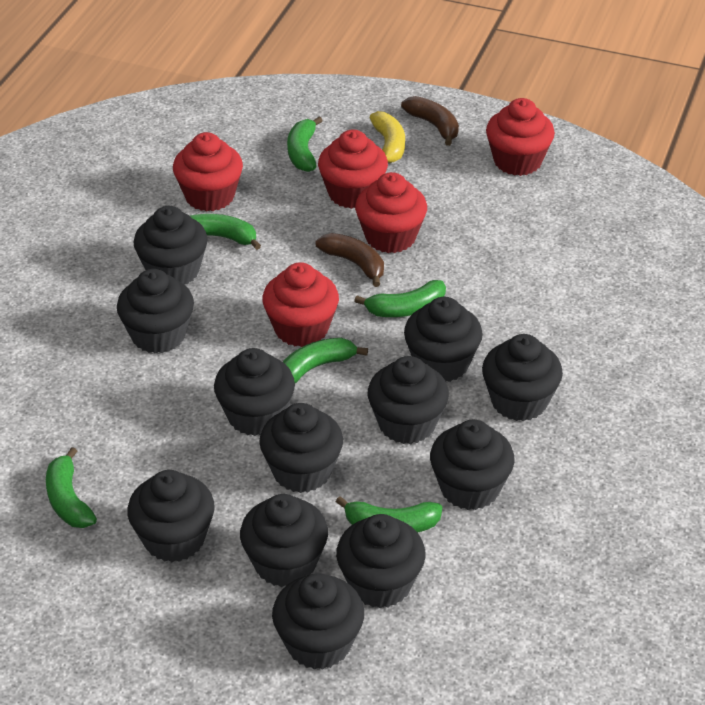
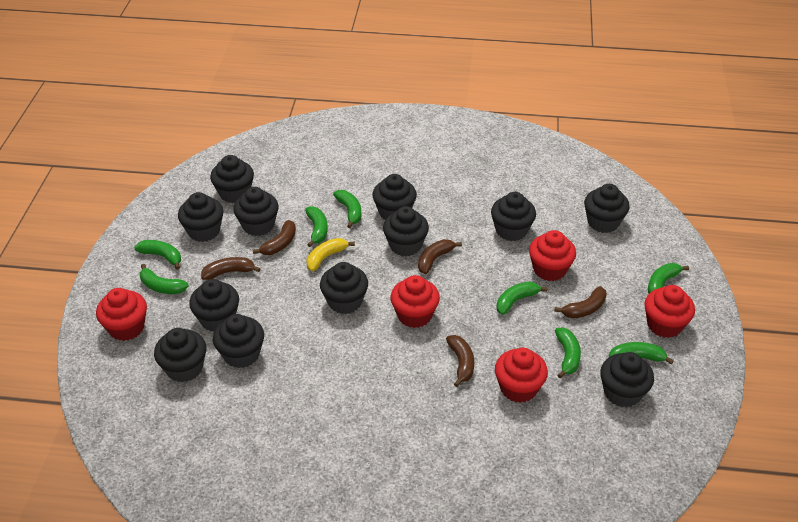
brown banana: [315,233,384,287] [401,96,459,146] = 2 -> [201,257,260,280] [253,220,296,255] [418,239,462,274] [446,335,474,387] [554,286,607,318] = 5
green banana: [46,447,97,528] [190,214,261,250] [283,338,368,383] [287,117,323,172] [336,496,442,532] [354,280,446,317] = 6 -> [134,240,181,270] [140,264,189,294] [305,206,328,247] [333,190,361,228] [496,282,547,315] [555,328,581,378] [609,342,674,364] [648,263,689,293] = 8

